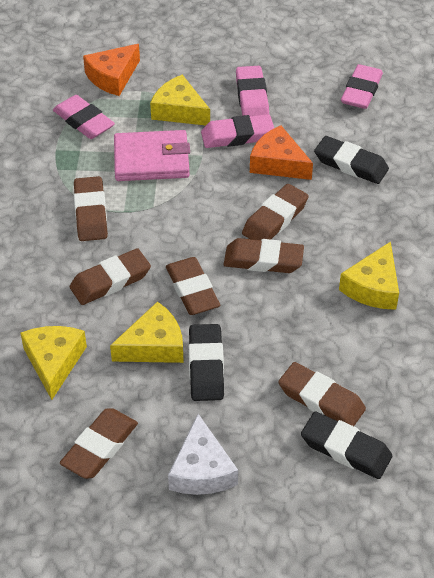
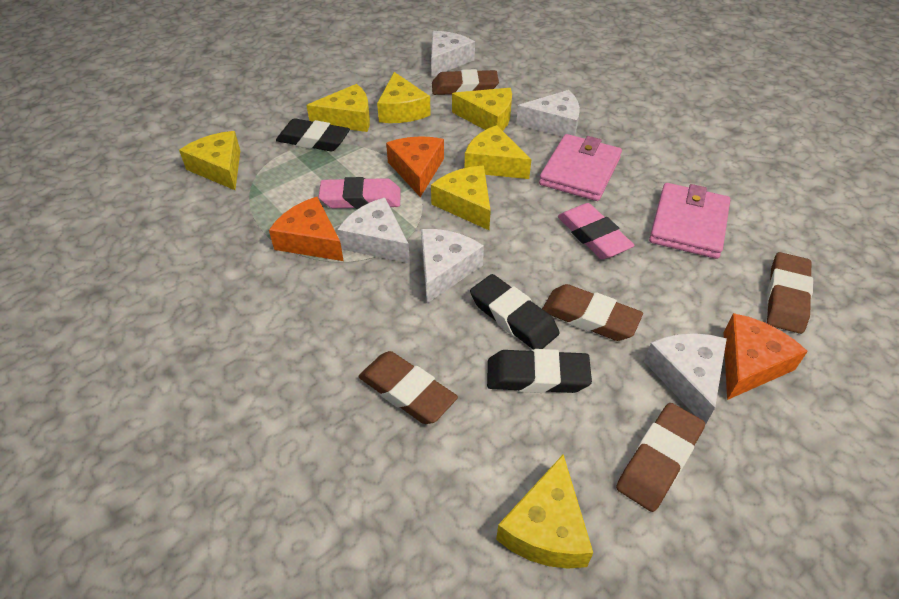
brown eraser: [60,408,138,479] [70,248,151,305] [74,176,108,241] [166,257,220,315] [223,238,304,273] [242,184,309,240] [278,362,366,426] = 7 -> [358,351,458,424] [432,69,499,95] [542,284,643,341] [616,403,705,512] [767,252,813,334] = 5
orange cheese: [83,44,140,96] [250,125,313,180] = 2 -> [269,197,344,261] [386,136,444,197] [723,313,808,400] = 3
pink eraser: [53,95,115,139] [201,114,274,148] [236,66,269,116] [341,64,383,109] = 4 -> [318,177,401,209] [558,203,634,259] = 2
pink wallet: [114,130,190,181] = 1 -> [539,134,622,201] [649,183,730,259] = 2
white cheese: [168,414,238,495] = 1 -> [337,198,410,263] [421,229,484,303] [431,31,475,77] [516,90,580,137] [644,333,727,425] = 5
yellow cheese: [20,326,87,400] [110,302,184,363] [150,75,210,125] [339,241,399,310] = 4 -> [179,131,240,190] [307,84,370,132] [377,72,431,123] [431,166,491,230] [452,88,512,131] [465,125,531,179] [496,454,593,569] = 7

